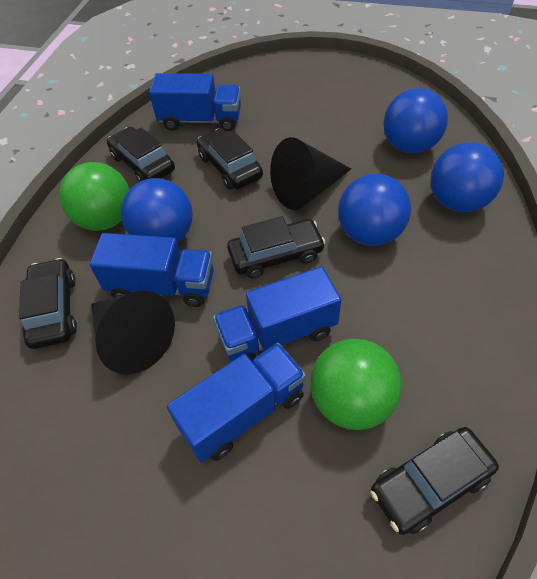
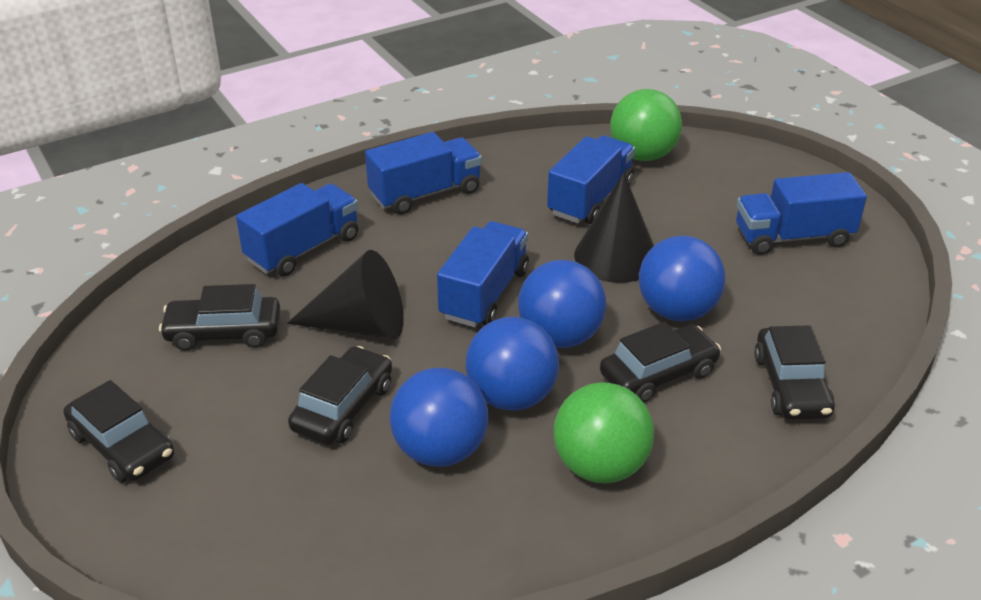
blue truck: [89,233,214,307] [149,73,241,131] [167,343,306,462] [213,267,341,362] = 4 -> [236,183,358,276] [365,132,482,215] [437,221,529,327] [547,135,635,224] [736,172,867,255] = 5

